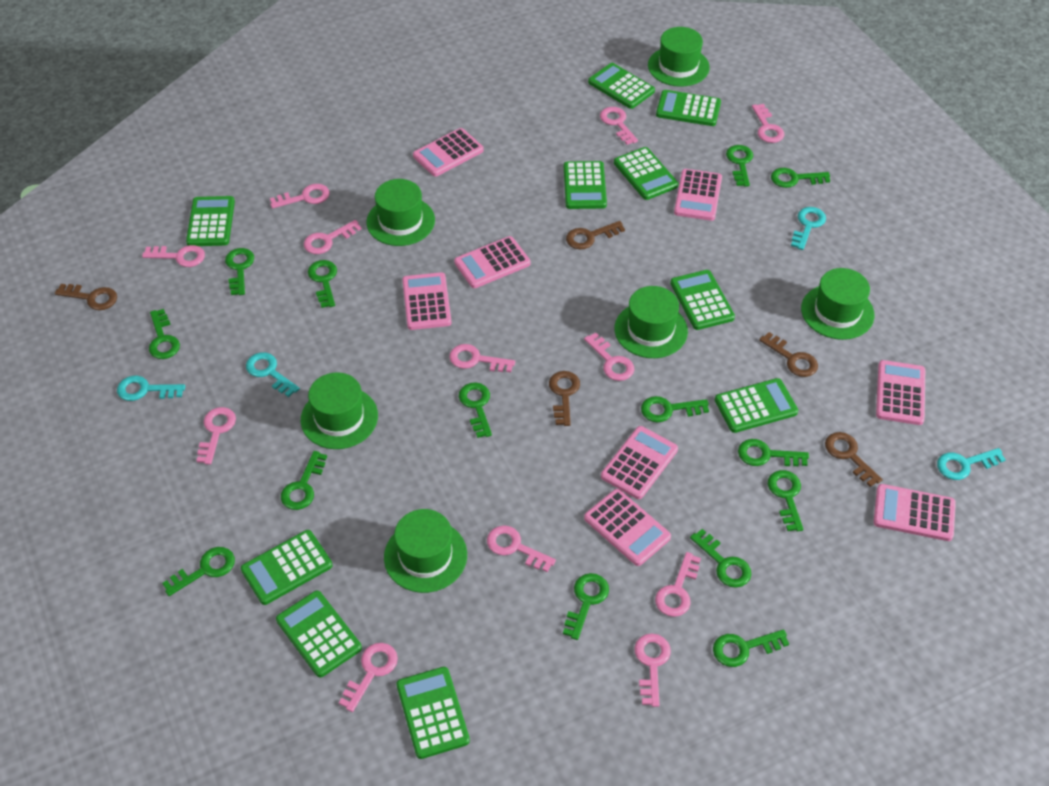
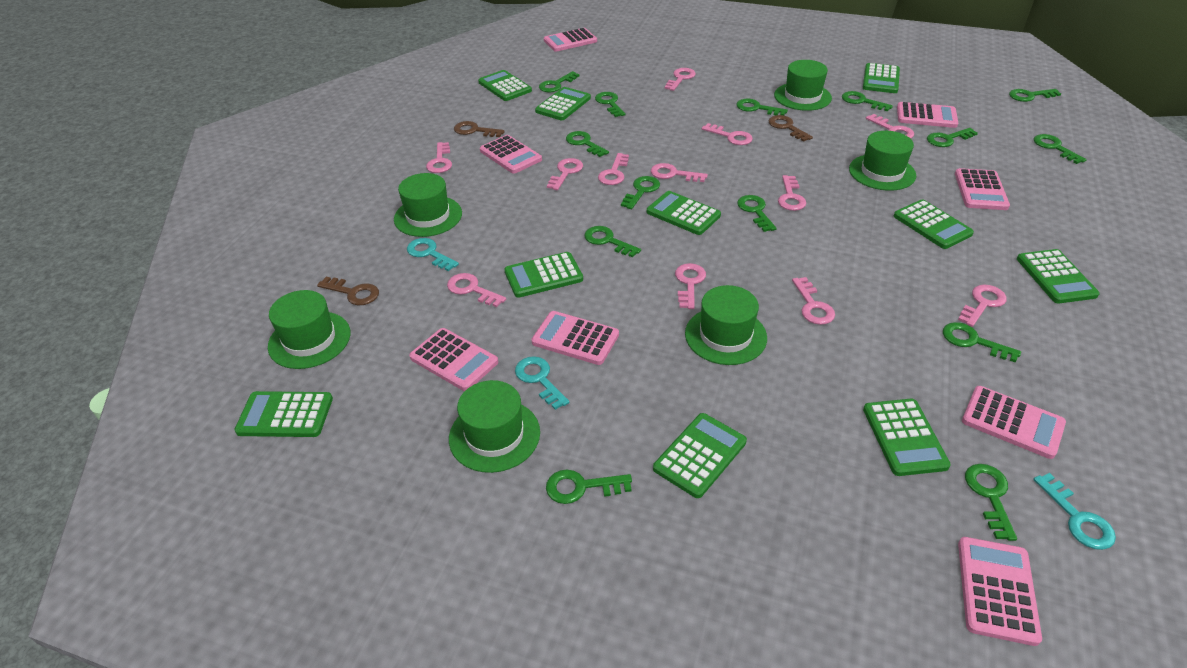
brown key: [55,284,117,310] [549,371,580,426] [566,221,625,249] [759,332,818,377] [825,432,883,487] = 5 -> [317,277,379,305] [454,121,505,137] [769,115,813,142] = 3
turquoise key: [117,376,185,401] [246,352,300,397] [791,207,826,250] [937,448,1006,480] = 4 -> [407,238,459,271] [515,356,570,410] [1033,473,1116,550] = 3

